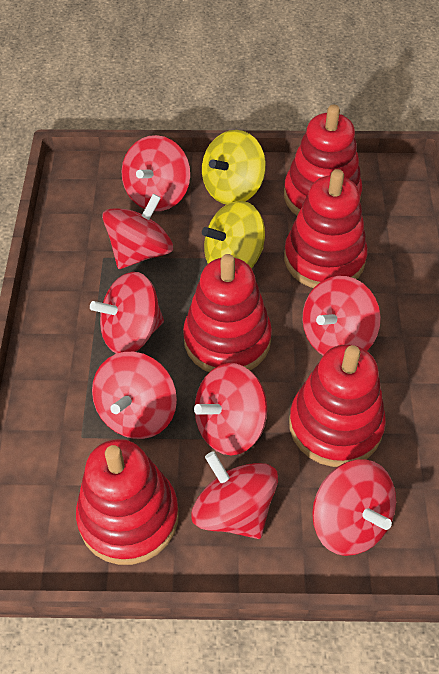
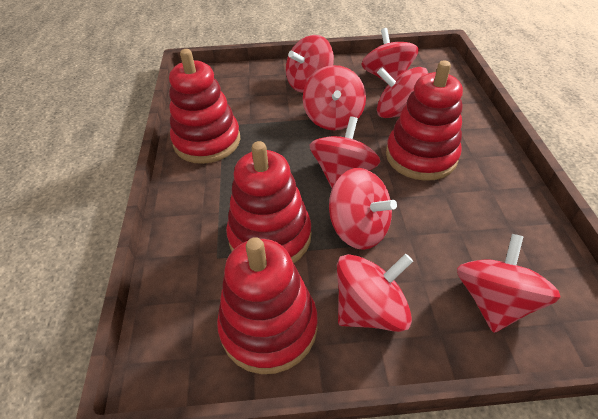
red stacking toy: [76,439,179,565] [183,254,272,372] [284,105,362,215] [284,169,368,288] [289,344,386,467] = 5 -> [169,49,240,164] [217,237,317,374] [226,141,311,263] [386,60,463,181] = 4
yellow spinning top: [202,130,266,205] [202,201,265,268] = 2 -> none = 0

